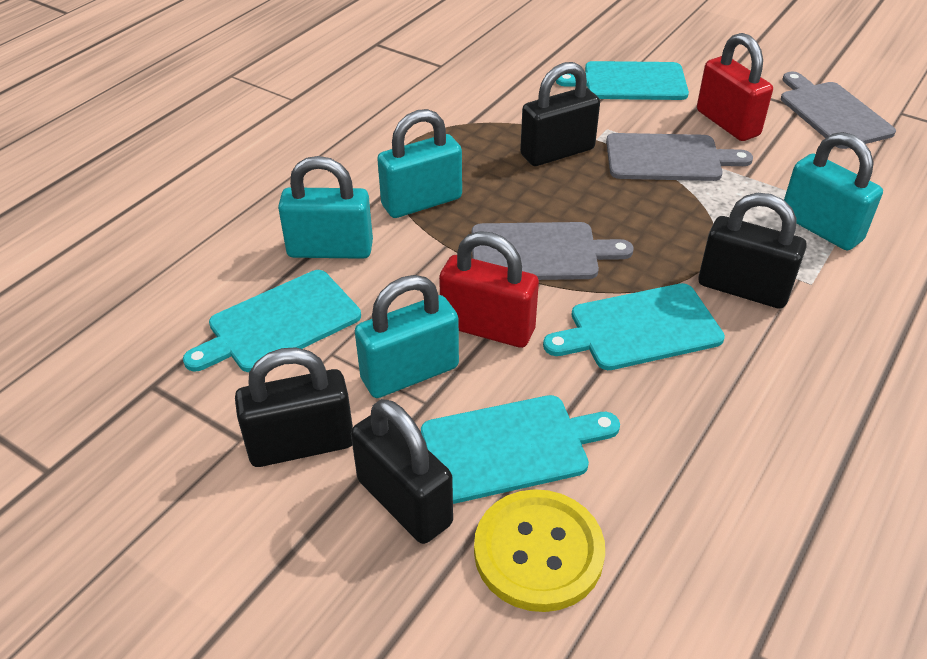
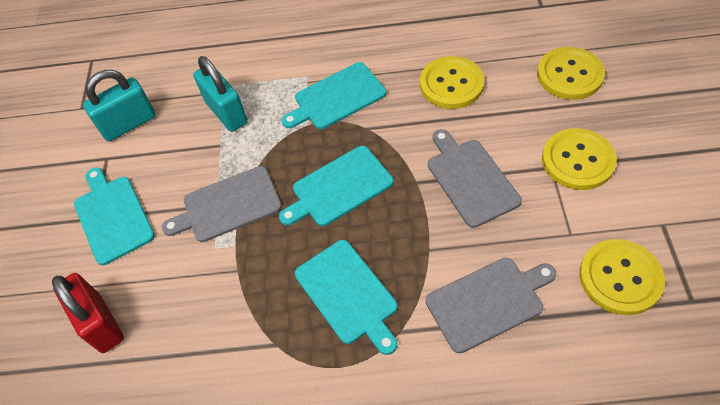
black padlock: [235,347,353,467] [351,399,453,544] [520,62,600,166] [698,193,807,309] = 4 -> none = 0
red padlock: [439,231,539,348] [697,33,773,141] = 2 -> [52,273,124,353] = 1
turquoise padlock: [278,156,373,259] [355,275,459,398] [377,109,462,218] [784,132,883,250] = 4 -> [83,70,156,141] [193,56,248,132] = 2
yellow button: [474,489,605,612] = 1 -> [420,56,484,109] [537,47,605,100] [542,128,617,190] [579,239,665,315] = 4

